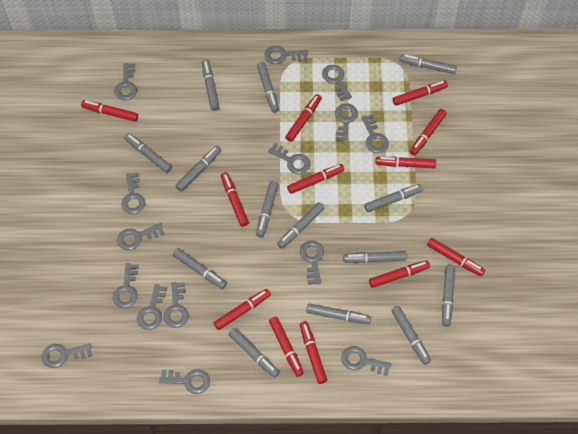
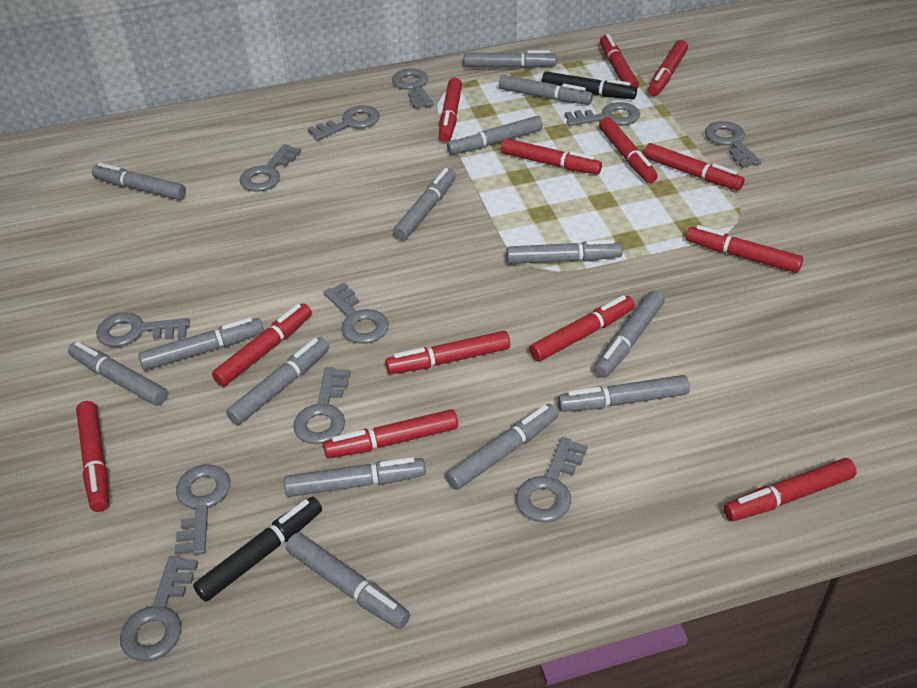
black marker: none = 0 -> [193,497,322,602] [542,71,637,99] = 2
grey key: [42,343,92,368] [113,263,139,308] [115,63,137,101] [117,223,165,250] [121,173,145,214] [137,284,167,330] [159,369,210,394] [164,282,189,328] [264,46,308,64] [268,143,310,174] [300,241,324,285] [322,65,352,101] [335,103,358,142] [341,346,391,376] [361,114,389,153] = 15 -> [96,312,190,347] [120,556,198,661] [174,465,230,555] [240,144,301,192] [293,367,350,444] [308,105,380,141] [323,282,389,344] [392,68,434,109] [516,437,588,522] [565,102,640,126] [705,121,762,168] = 11
red marker: [81,100,138,122] [214,289,271,330] [221,172,249,227] [269,317,304,377] [285,94,322,142] [287,164,344,194] [300,321,327,384] [369,260,430,288] [375,157,436,168] [393,80,448,106] [410,109,447,156] [427,238,485,276] = 12 -> [76,401,109,512] [212,303,312,386] [323,409,458,458] [385,331,510,374] [439,78,462,142] [501,138,602,174] [529,295,635,361] [599,117,658,183] [600,34,639,89] [643,143,745,190] [648,40,688,96] [686,225,803,273] [724,458,857,521] = 13

